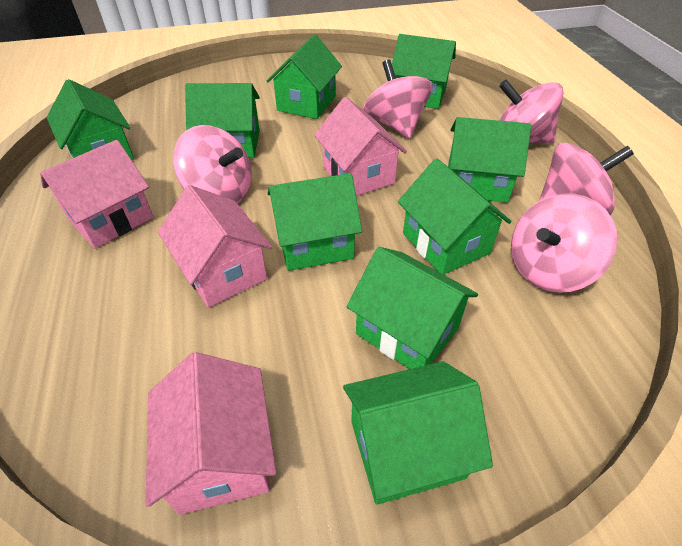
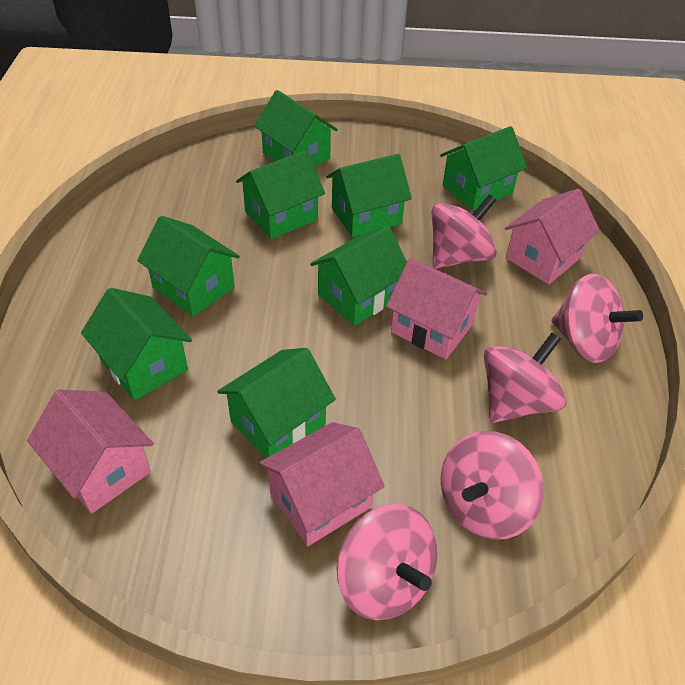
green house: [47,79,134,160] [185,83,260,158] [267,34,342,119] [267,173,362,271] [343,361,493,504] [347,247,478,369] [392,34,456,109] [398,158,511,275] [448,117,531,203] = 9 -> [81,288,192,400] [137,216,240,317] [218,348,336,458] [236,150,325,239] [254,90,338,167] [310,226,407,326] [326,154,412,238] [440,126,527,211] = 8

